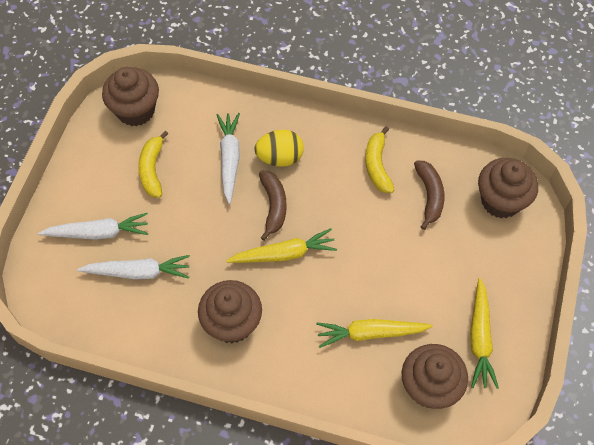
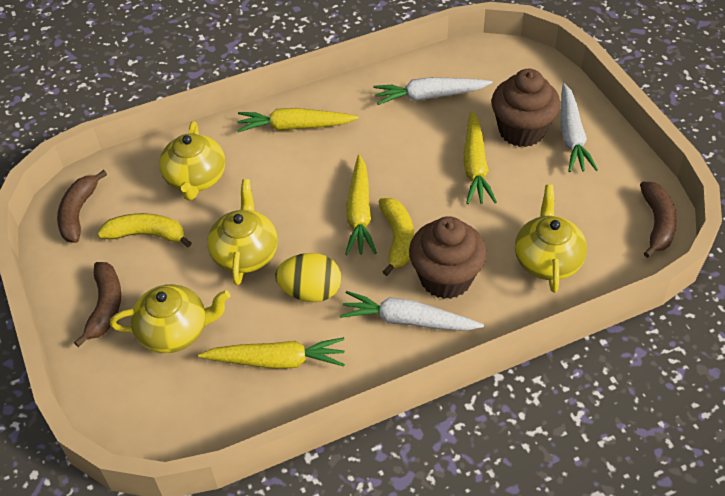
brown banana: [259,171,287,241] [414,161,445,230] = 2 -> [57,170,107,243] [74,262,121,347] [640,182,677,258] = 3
brown cupcake: [102,67,159,126] [198,280,262,343] [402,344,468,409] [478,158,538,219] = 4 -> [409,216,487,299] [491,69,560,147] = 2
yellow carrot: [226,228,337,263] [316,319,433,348] [470,278,499,389] = 3 -> [198,337,345,369] [237,108,359,132] [345,155,377,255] [463,111,497,204] = 4
yellow teapot: none = 0 -> [110,284,230,353] [159,121,225,200] [207,179,278,285] [515,185,587,293] = 4

